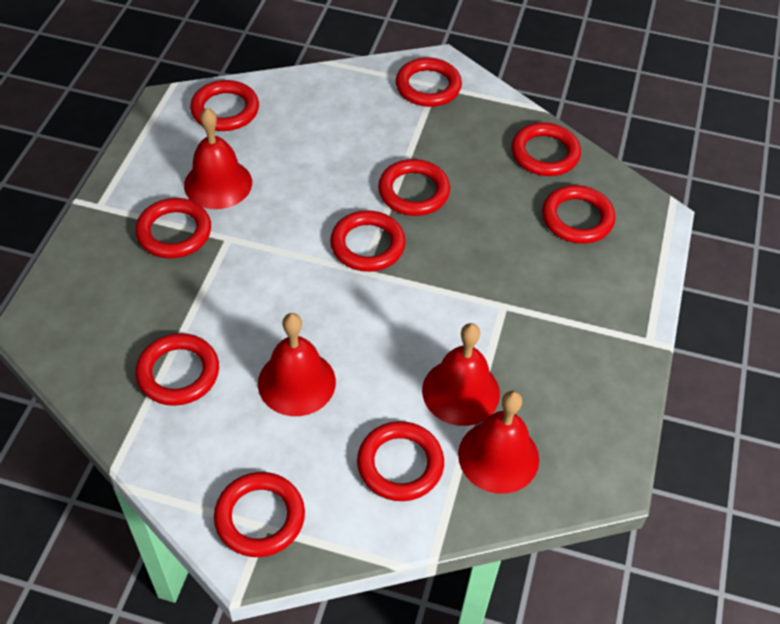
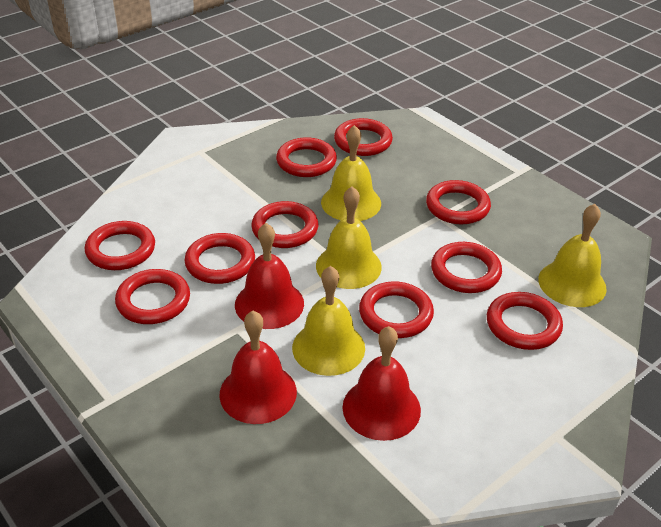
red bell: [184,108,252,209] [258,313,336,416] [422,323,500,426] [458,391,539,494] = 4 -> [219,311,297,424] [235,223,304,329] [343,326,421,441] = 3
yellow bell: none = 0 -> [292,266,365,376] [316,186,382,289] [321,125,381,221] [538,204,607,307] = 4

